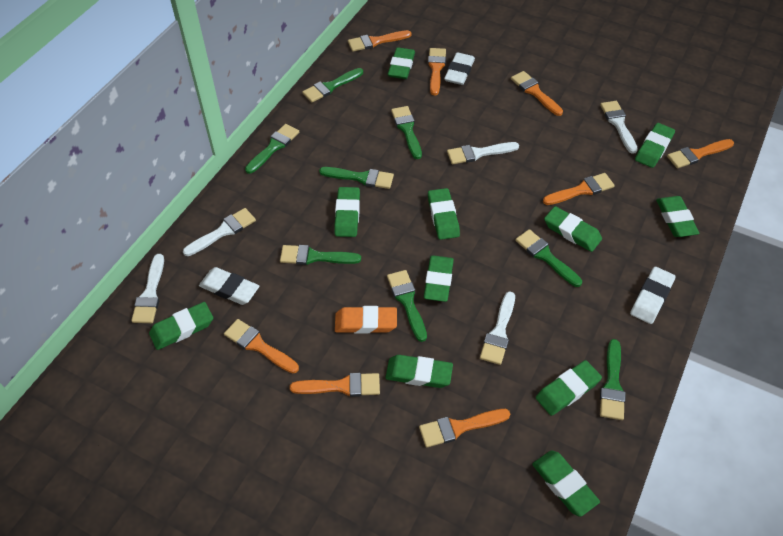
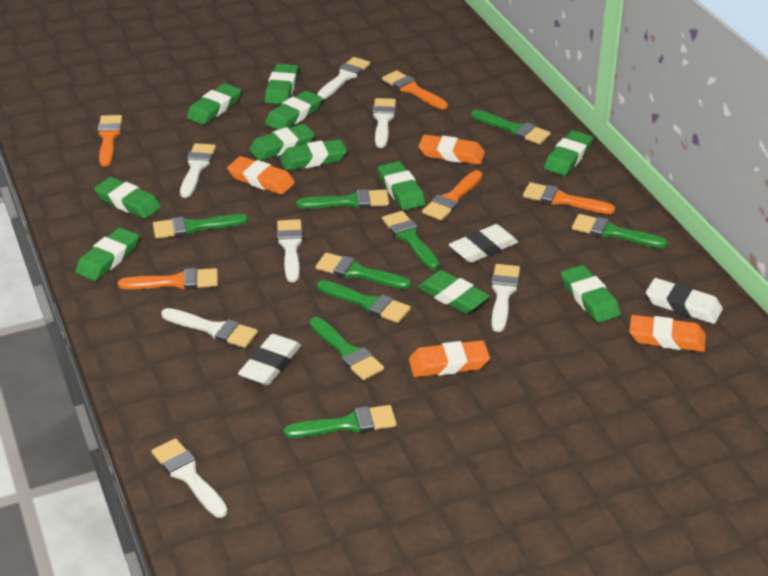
green brush: [245,124,299,174] [280,245,361,265] [302,68,363,102] [319,167,394,189] [387,270,427,342] [391,106,422,159] [515,229,582,287] [600,339,626,420] = 8 -> [153,214,248,239] [284,405,397,438] [296,189,389,209] [310,317,384,380] [316,253,411,289] [317,280,411,323] [382,211,439,270] [471,110,551,144] [572,214,668,248] = 9
orange brush: [224,319,299,373] [290,373,380,397] [348,30,412,52] [419,409,510,448] [428,48,446,95] [511,71,563,116] [543,173,615,205] [667,139,734,168] = 8 -> [98,115,122,166] [118,268,218,289] [382,70,448,109] [422,170,482,220] [523,182,615,214] = 5
orange eraser: [335,306,397,334] = 1 -> [227,156,295,195] [409,340,490,377] [418,134,485,165] [629,315,706,352] = 4
white brush: [131,254,164,323] [183,208,256,256] [447,142,519,164] [480,291,515,365] [600,101,638,154] = 5 -> [151,438,228,518] [161,308,258,348] [180,143,216,198] [277,219,303,282] [317,57,370,99] [373,98,396,148] [491,264,520,332] = 7

